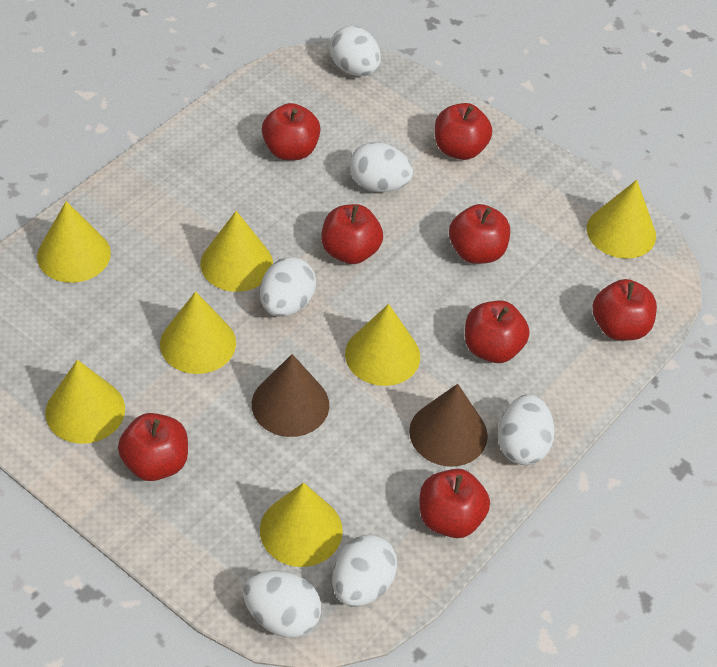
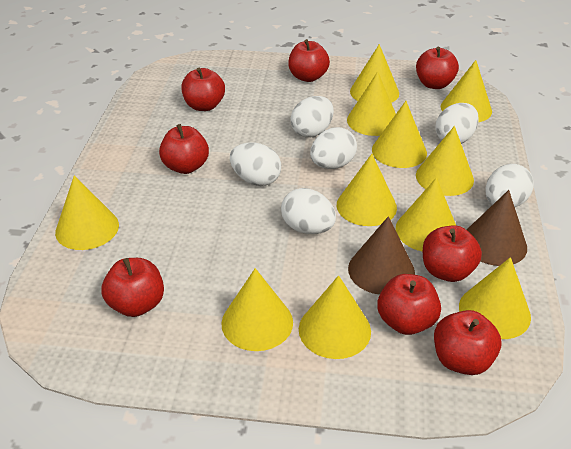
yellow cone: [37,201,111,283] [45,360,125,444] [160,291,236,374] [201,211,273,292] [260,482,343,567] [345,304,420,386] [587,180,656,259] = 7 -> [55,175,119,250] [222,268,293,351] [299,275,371,359] [337,154,397,226] [347,71,396,136] [350,44,399,103] [372,101,427,168] [396,177,456,252] [416,126,474,196] [441,60,492,122] [459,257,531,339] = 11

